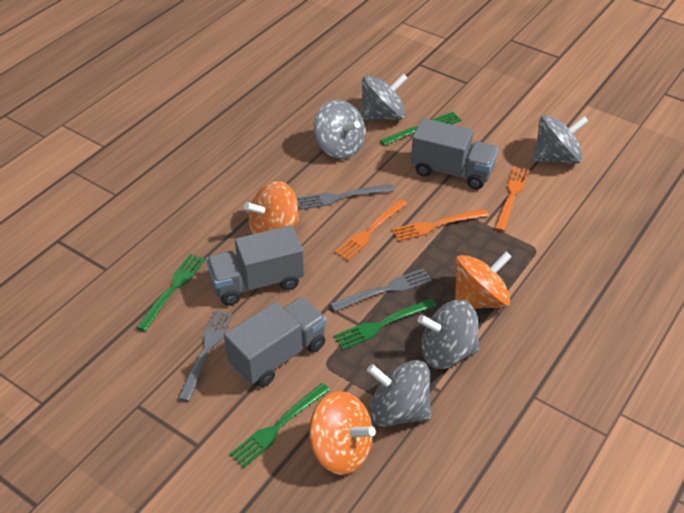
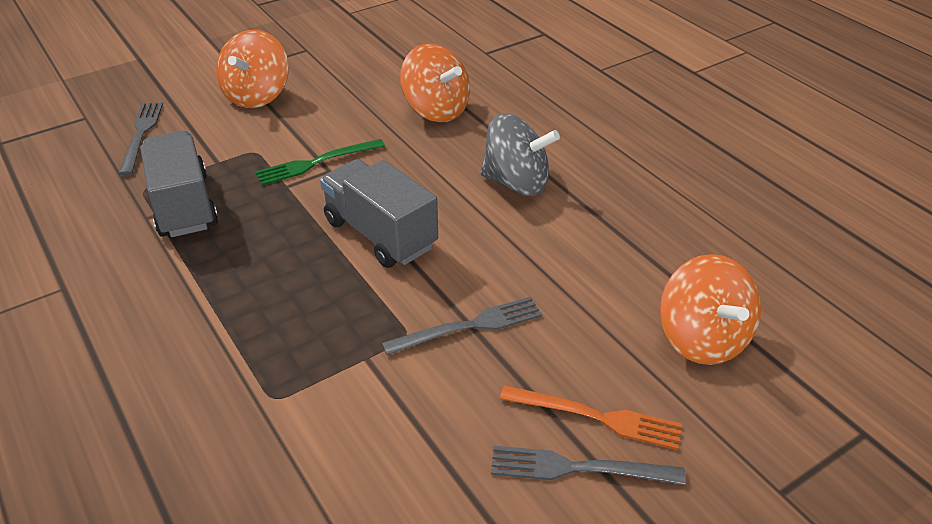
green fork: [136,254,205,332] [230,383,330,468] [334,298,437,350] [380,112,462,145] = 4 -> [255,139,385,185] = 1
grey spinning top: [314,100,365,159] [361,74,408,121] [367,360,431,427] [417,300,479,369] [533,115,589,164] = 5 -> [480,113,560,196] = 1
grey truck: [206,225,304,306] [224,297,327,387] [411,118,498,190] = 3 -> [140,131,218,237] [320,159,438,268] = 2
orange fork: [334,199,407,261] [392,209,489,241] [495,166,529,232] = 3 -> [500,385,682,450] = 1

